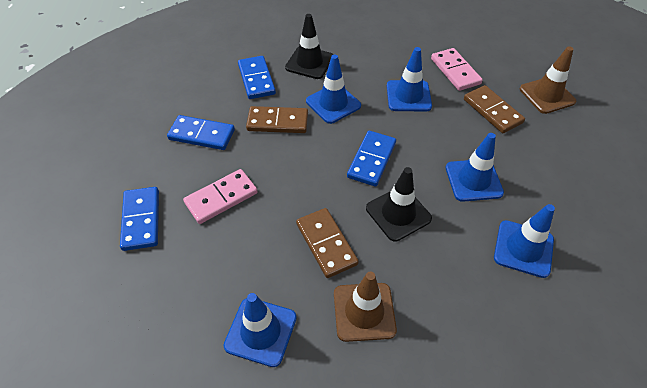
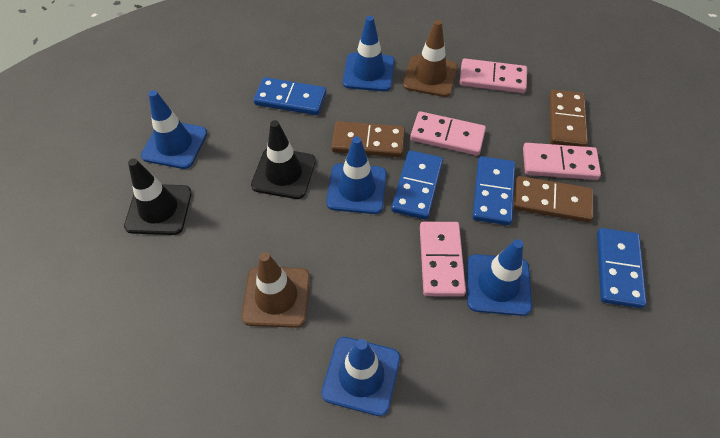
pink domino: [183,169,258,224] [431,48,483,91] = 2 -> [410,111,486,156] [420,222,466,297] [459,58,527,93] [523,143,601,180] = 4

